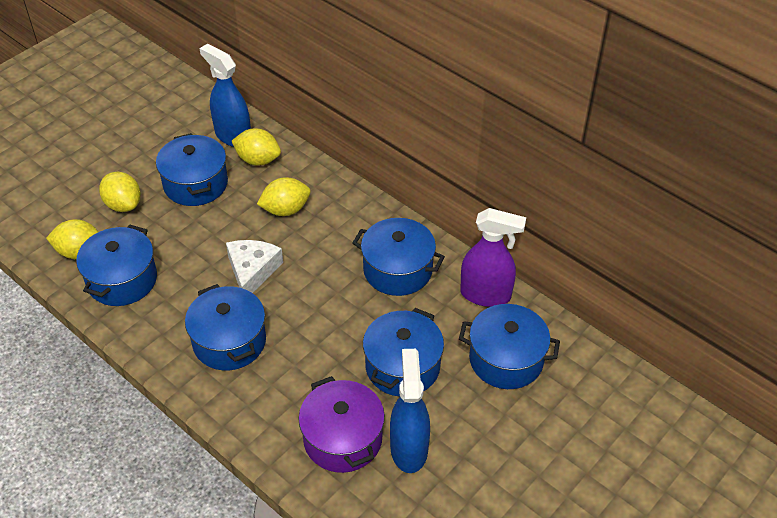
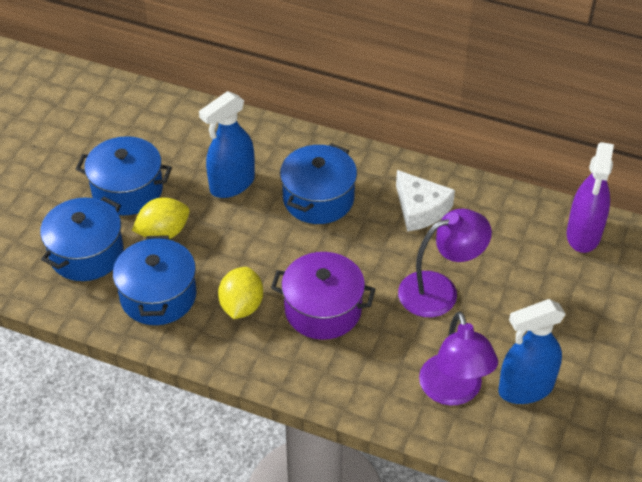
blue pot: [76,225,157,306] [156,133,228,206] [185,284,266,370] [353,218,445,296] [363,308,444,397] [459,304,560,389] = 6 -> [40,197,124,281] [76,136,172,215] [113,235,197,325] [280,143,357,224] = 4
purple lamp: none = 0 -> [398,209,492,317] [419,311,498,405] = 2
yellow lemon: [46,219,99,259] [99,172,141,212] [232,129,281,166] [257,177,310,216] = 4 -> [132,197,190,239] [218,267,263,319] = 2

